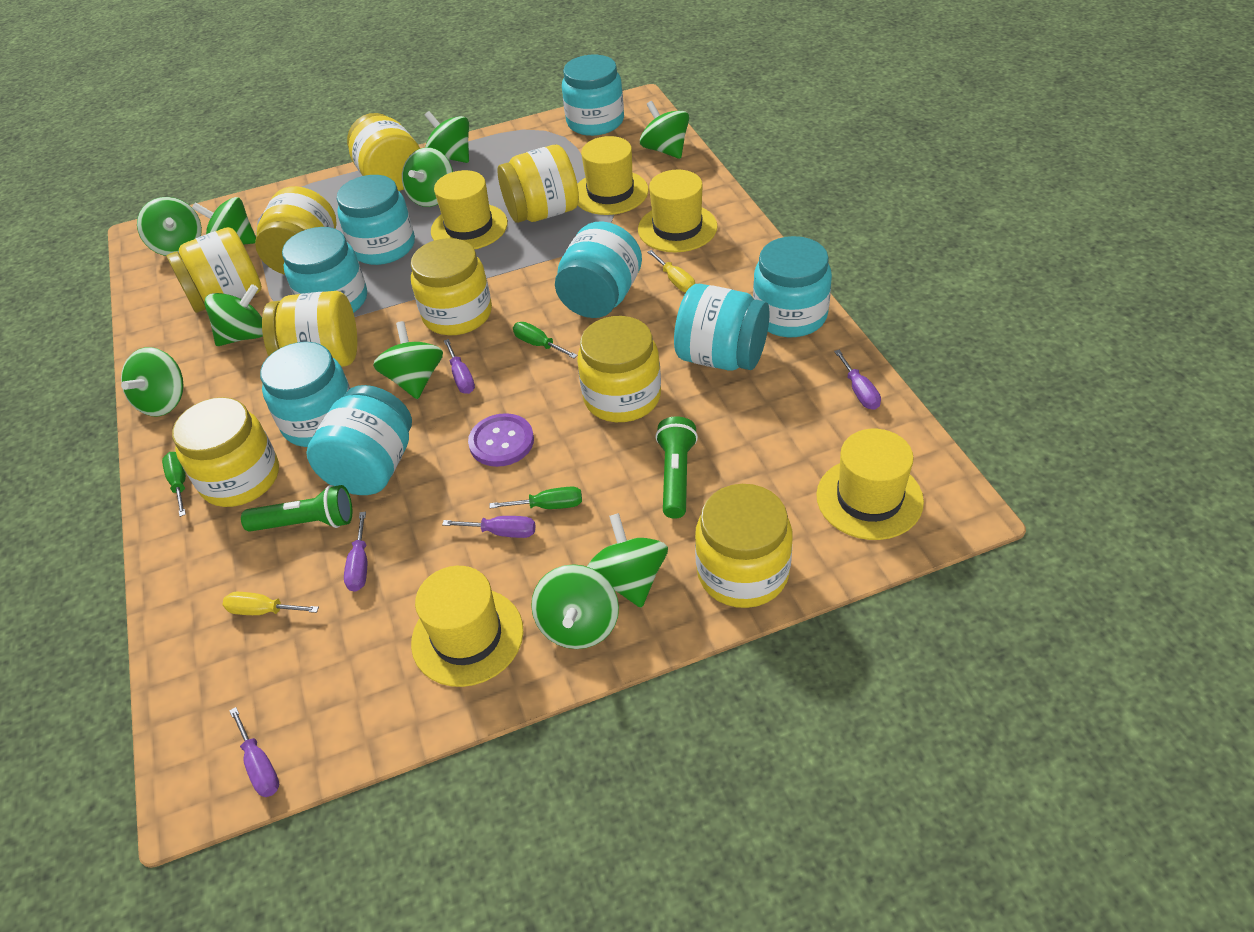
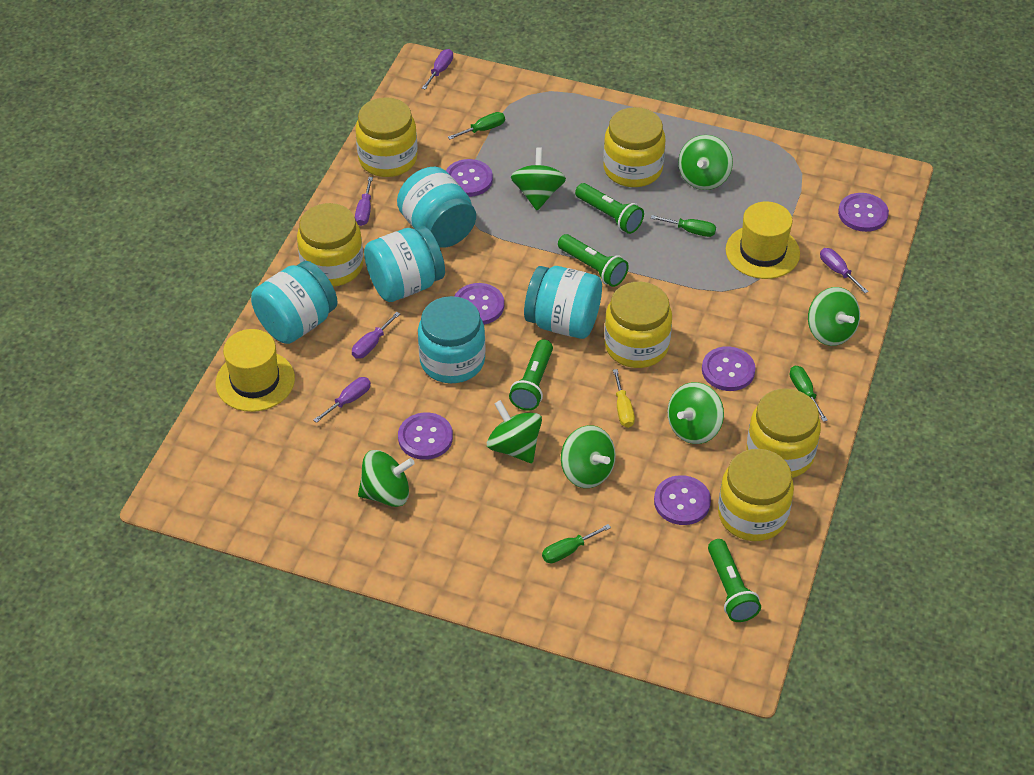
green flashlight: [241,485,352,532] [655,416,698,519] = 2 -> [509,339,553,411] [558,234,629,287] [575,183,644,234] [708,539,761,622] = 4
green screwdriver: [162,452,186,517] [490,486,582,509] [513,322,578,358] = 3 -> [448,112,505,139] [542,524,611,563] [651,215,716,237] [790,366,828,422] = 4
green spinning top: [121,347,184,416] [137,197,202,256] [192,197,256,245] [204,284,263,346] [373,321,443,399] [402,147,453,207] [425,111,469,163] [531,564,619,649] [587,513,668,608] [640,101,689,159] = 10 -> [358,450,415,507] [487,400,542,463] [511,147,566,210] [561,425,616,488] [668,382,724,444] [678,135,733,190] [808,287,860,346] = 7
purple button: [468,413,534,467] = 1 -> [398,412,453,460] [446,159,493,197] [454,283,504,325] [654,475,711,525] [702,346,756,391] [838,193,889,232] = 6
turquoise jar: [260,342,350,447] [282,227,367,313] [306,385,412,495] [337,175,415,265] [555,221,642,318] [562,55,624,136] [674,284,770,371] [753,236,832,337] = 8 -> [251,261,338,344] [364,226,445,302] [397,167,476,248] [418,296,486,383] [524,266,602,339] = 5
yellow hat: [411,566,523,687] [431,170,508,250] [577,136,648,215] [638,170,718,252] [816,429,924,540] = 5 -> [216,329,295,412] [726,202,800,279] = 2
yellow jar: [167,227,262,313] [172,397,279,507] [255,186,336,275] [262,291,357,367] [347,113,420,191] [411,238,492,335] [498,145,579,223] [577,316,661,422] [695,484,793,608] = 9 -> [297,203,363,287] [355,97,418,177] [603,107,665,187] [604,282,672,368] [718,449,794,541] [746,388,821,478] = 6
yellow screwdriver: [222,592,319,615] [647,250,695,292] = 2 -> [613,369,635,428] = 1

